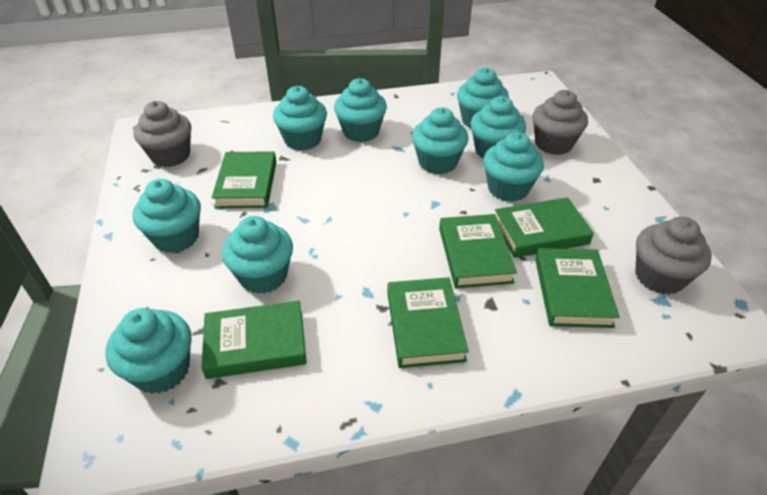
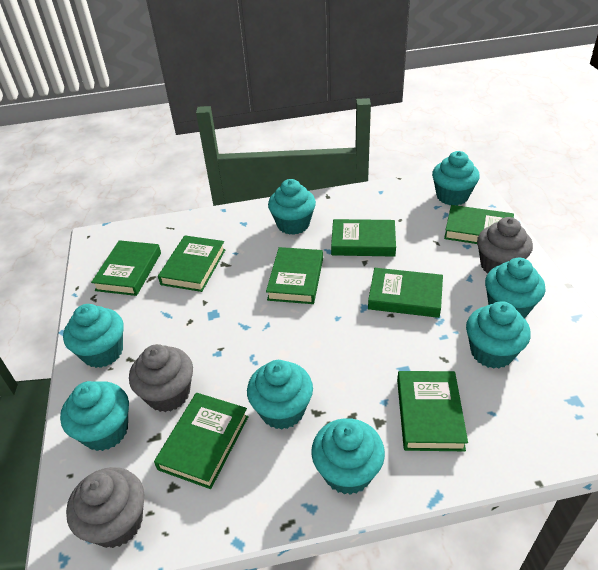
green book: [201,301,307,379] [212,151,276,208] [387,277,469,368] [439,214,517,288] [495,197,594,258] [535,248,620,328] = 6 -> [91,240,161,296] [154,393,249,489] [158,235,226,292] [266,247,323,304] [331,219,396,257] [368,268,443,318] [397,371,468,451] [444,205,514,244] = 8
turquoise cupcake: [105,308,192,394] [132,179,201,253] [222,216,293,294] [273,86,327,150] [334,78,387,142] [412,107,469,175] [457,68,509,128] [471,96,526,159] [483,132,544,202] = 9 -> [60,381,129,451] [63,304,124,368] [247,360,313,430] [268,179,316,235] [311,418,385,495] [432,151,480,206] [466,301,531,369] [485,257,546,318] = 8

